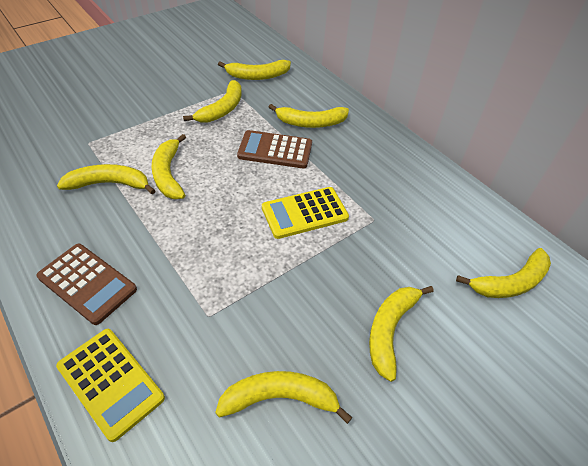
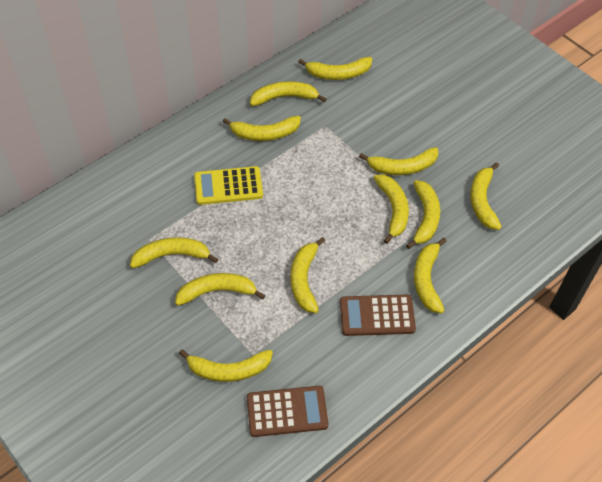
yellow banana: [57,164,156,195] [151,134,186,199] [183,80,242,123] [215,371,353,424] [218,60,291,80] [269,104,349,128] [369,286,434,382] [456,248,551,298] = 8 -> [130,237,218,268] [175,273,266,306] [179,349,273,382] [223,116,301,141] [250,81,326,106] [291,237,325,313] [298,57,372,80] [359,147,438,175] [374,175,409,244] [406,180,440,249] [414,238,447,313] [470,163,502,230] = 12
yellow calculator: [56,329,165,442] [262,187,349,239] = 2 -> [194,166,263,205] = 1

